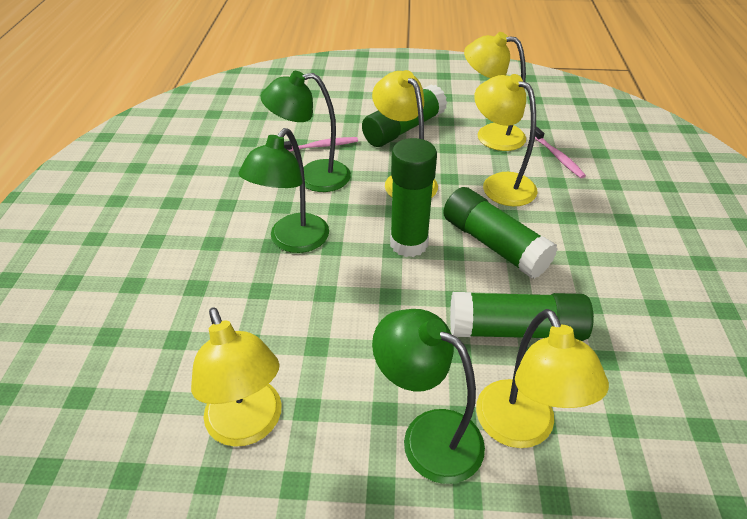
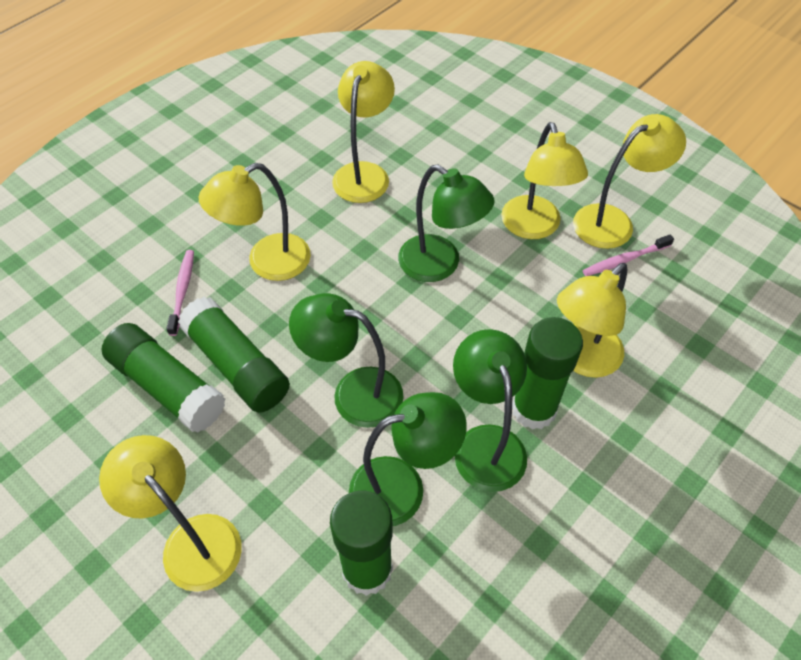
green lamp: [238,128,329,253] [260,71,351,192] [372,309,485,484] = 3 -> [289,293,404,428] [349,392,467,526] [398,165,495,282] [453,329,527,492] = 4
yellow lamp: [191,307,282,447] [372,70,438,197] [464,32,526,151] [474,74,537,206] [476,309,609,448] = 5 -> [99,435,242,592] [199,163,311,281] [332,61,395,203] [501,122,588,239] [557,263,627,378] [573,114,686,249] = 6

